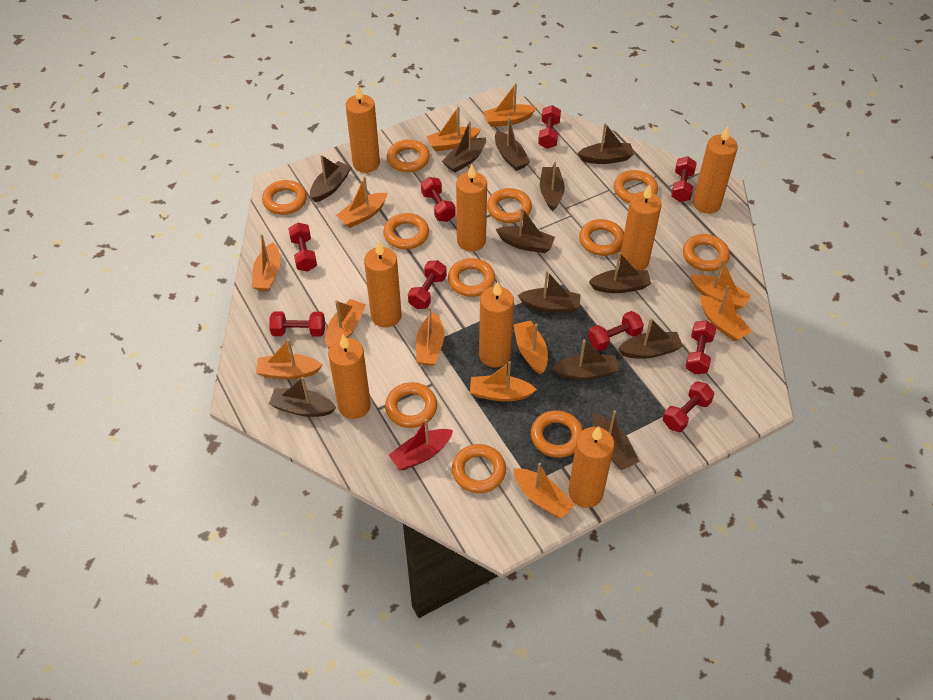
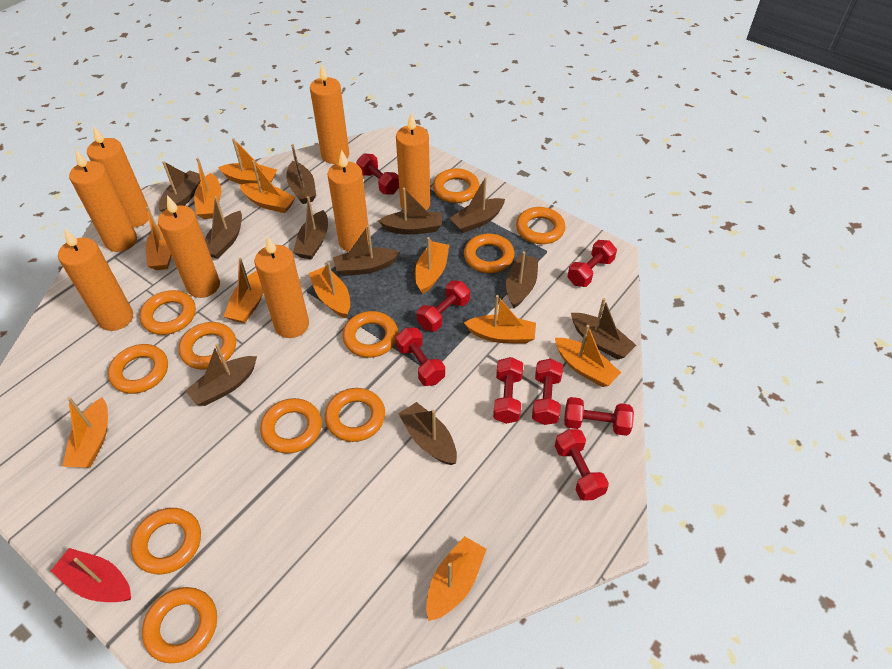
brown boat: [269,377,336,417] [310,155,351,202] [442,121,486,172] [495,117,530,171] [496,207,555,253] [518,271,580,313] [540,162,565,211] [552,340,619,380] [578,123,634,164] [589,252,651,293] [592,410,640,470] [618,318,683,359] = 12 -> [158,161,201,212] [186,344,257,406] [205,196,242,259] [286,144,316,204] [293,196,328,259] [333,225,400,276] [378,188,442,235] [399,402,457,465] [449,177,505,233] [506,251,538,308] [571,298,636,359] = 11
orange boat: [252,234,281,291] [256,339,322,379] [325,299,366,348] [336,176,387,228] [416,307,444,366] [427,106,481,151] [470,361,537,402] [483,83,537,127] [513,320,548,375] [514,463,575,519] [690,259,751,310] [701,285,752,342] = 12 -> [62,397,108,468] [146,207,172,270] [194,158,221,219] [218,138,277,184] [224,258,263,323] [240,160,296,213] [309,263,350,318] [415,237,449,294] [426,536,487,621] [464,295,536,344] [555,325,621,387] = 11
red dumbbell: [269,311,325,337] [288,222,317,272] [408,260,447,309] [421,177,455,222] [538,105,561,149] [588,311,644,351] [663,381,714,432] [671,156,697,202] [685,320,716,374] = 9 -> [356,153,399,194] [396,328,445,386] [417,280,470,332] [493,357,523,424] [532,359,563,425] [555,429,609,501] [564,397,634,436] [568,240,617,287] = 8

